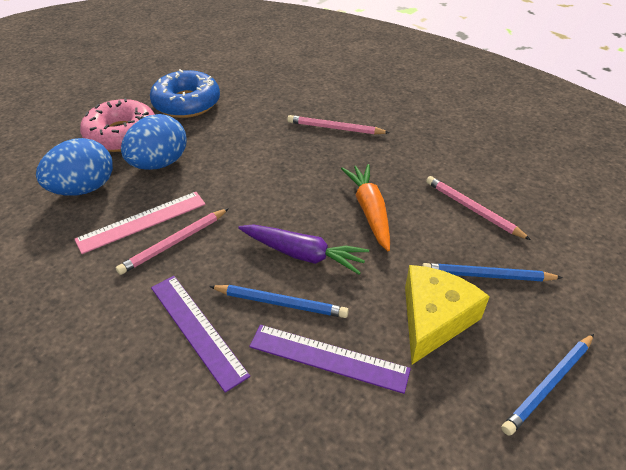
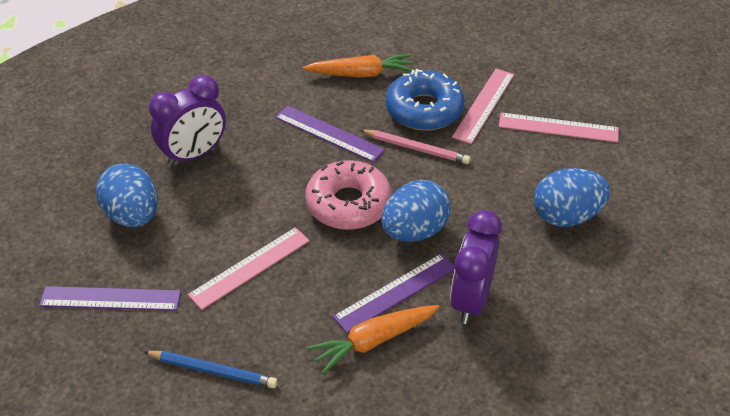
blue egg: [36,138,113,196] [121,114,187,170] = 2 -> [96,163,158,227] [381,180,451,242] [534,168,610,227] = 3
blue pencil: [209,285,349,318] [422,263,563,281] [501,334,594,436] = 3 -> [143,351,277,388] = 1
orange carrot: [341,164,390,251] = 1 -> [303,54,415,77] [307,305,439,374] = 2
pink pencil: [116,208,229,275] [287,115,390,135] [426,176,531,240] = 3 -> [360,130,470,164] = 1
pink ruler: [74,192,206,254] = 1 -> [188,227,310,310] [452,69,514,144] [499,113,619,142] = 3
purple carrot: [238,224,369,275] = 1 -> none = 0
purple clock: none = 0 -> [149,75,226,167] [450,210,502,324] = 2
purple ruler: [151,276,250,393] [249,325,411,394] = 2 -> [39,286,181,311] [275,105,385,162] [333,253,455,333] = 3
yellow cheese: [405,265,490,365] = 1 -> none = 0

